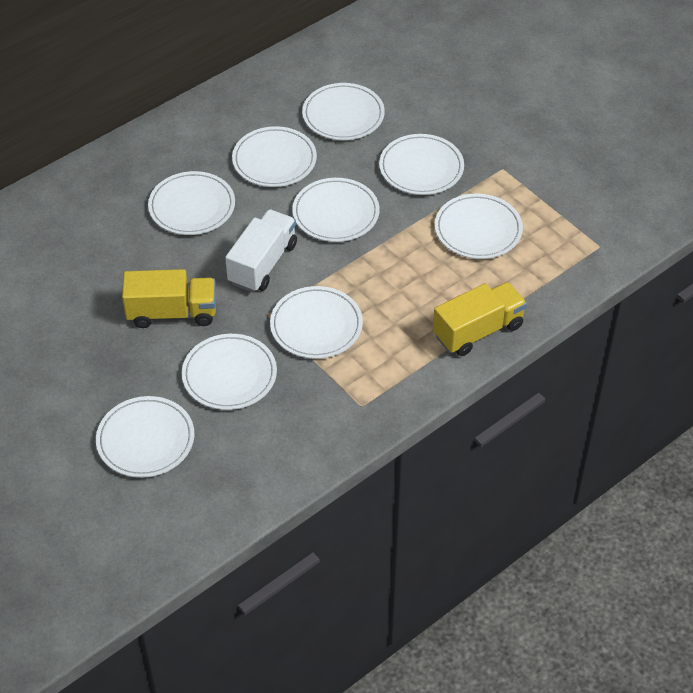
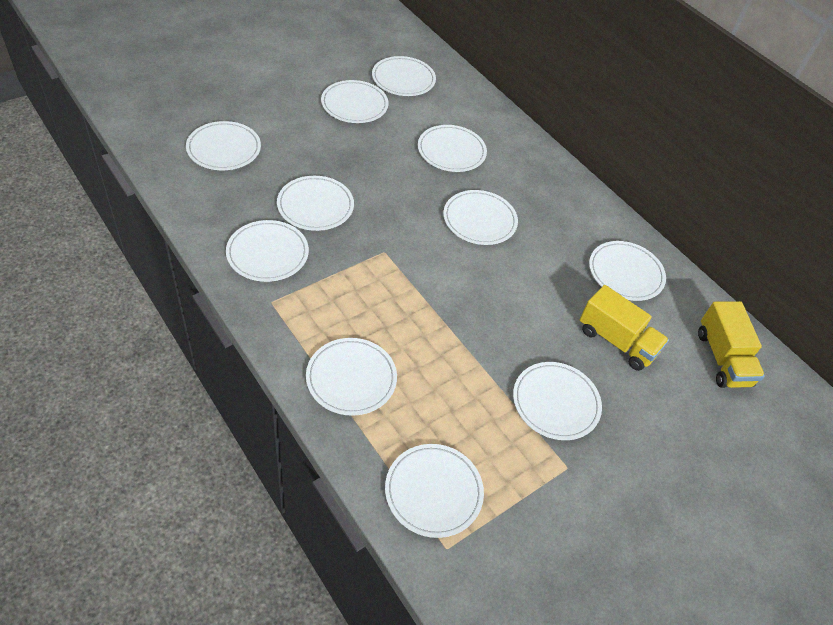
white plate: [96,396,194,478] [148,171,235,235] [182,334,277,410] [232,126,317,187] [270,286,363,359] [292,178,380,242] [302,83,385,140] [379,134,464,195] [435,193,523,259] = 9 -> [186,121,261,170] [226,220,309,282] [277,176,354,231] [306,338,397,416] [321,80,388,123] [372,56,436,96] [385,444,484,538] [418,125,487,172] [443,190,518,245] [513,362,602,440] [589,241,666,301] = 11
white truck: [225,209,297,292] = 1 -> none = 0

